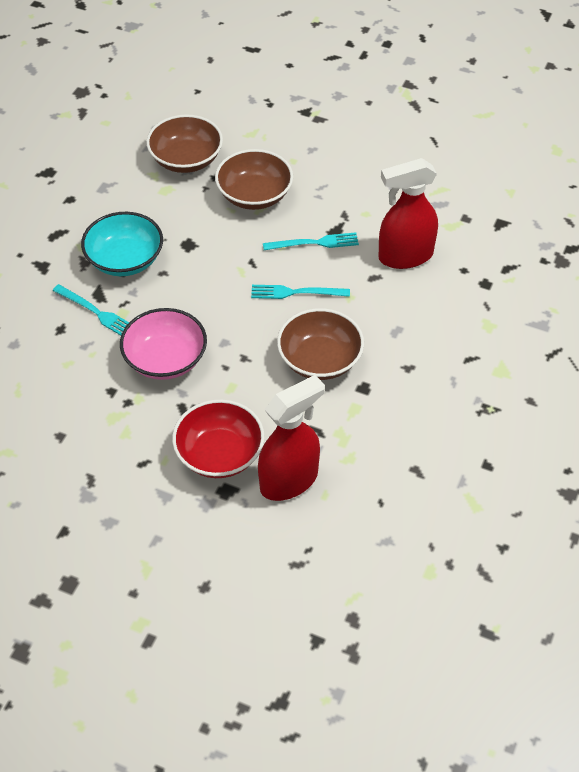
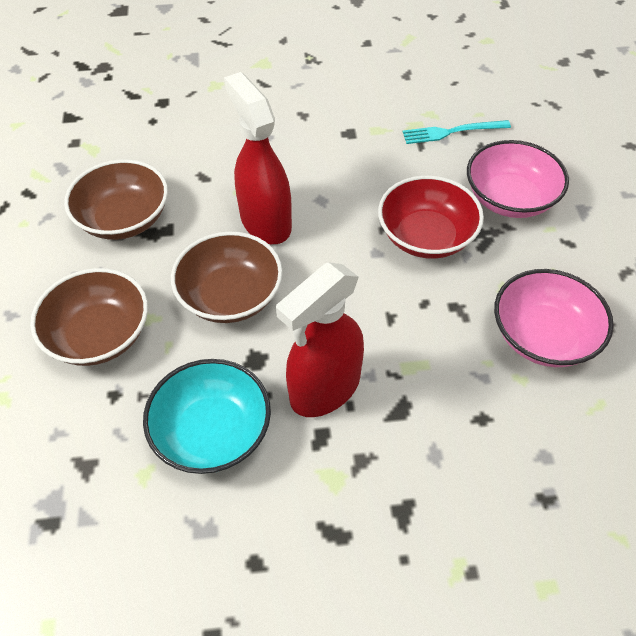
pink bowl: [120,308,207,380] = 1 -> [467,140,569,218] [494,269,614,367] = 2
turquoise fork: [53,284,129,335] [251,285,350,299] [263,232,359,250] = 3 -> [403,120,511,144] = 1

